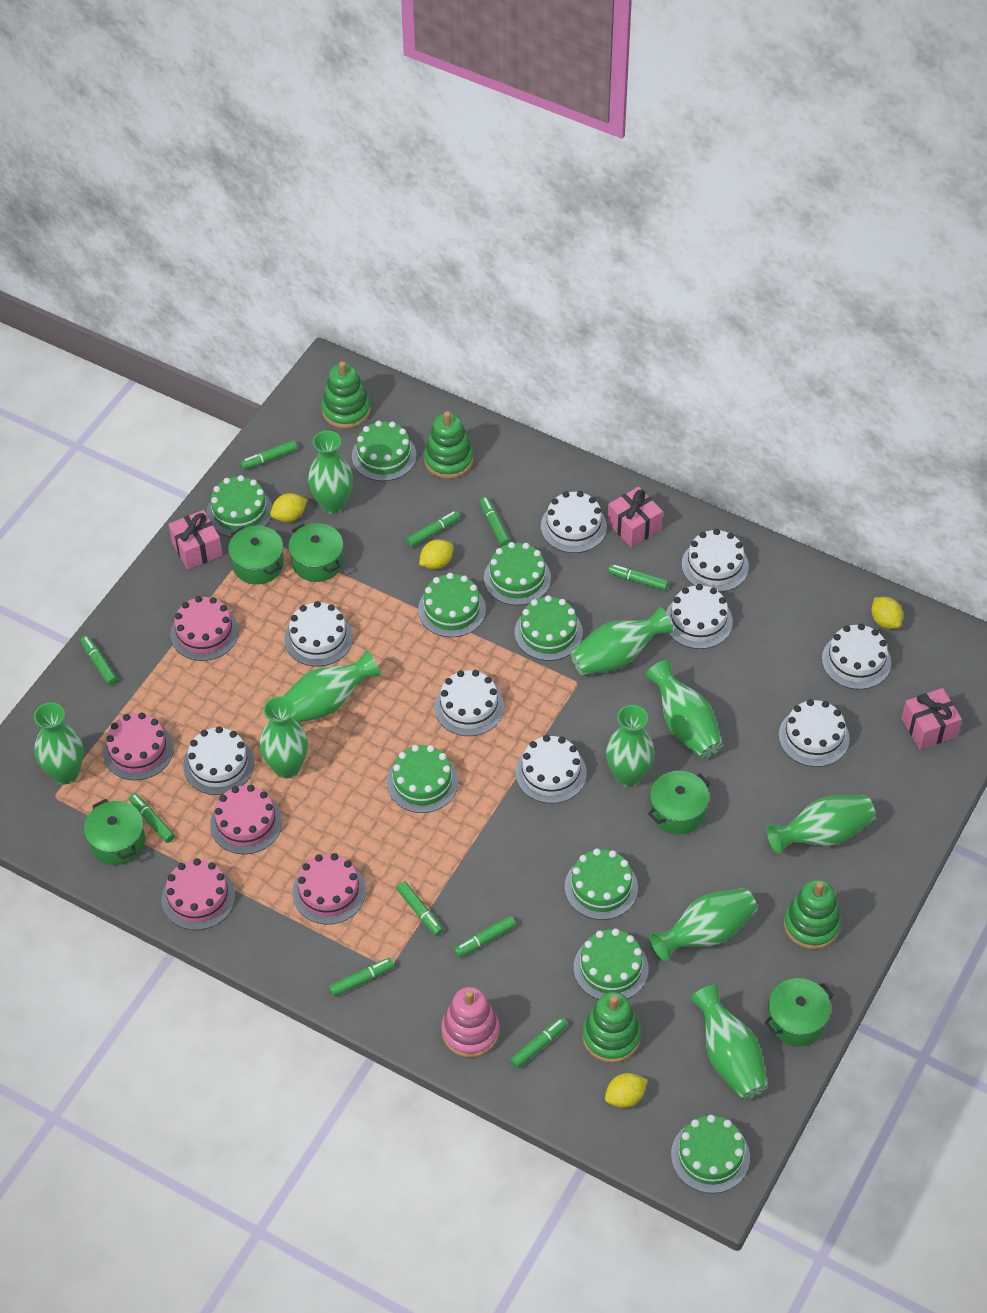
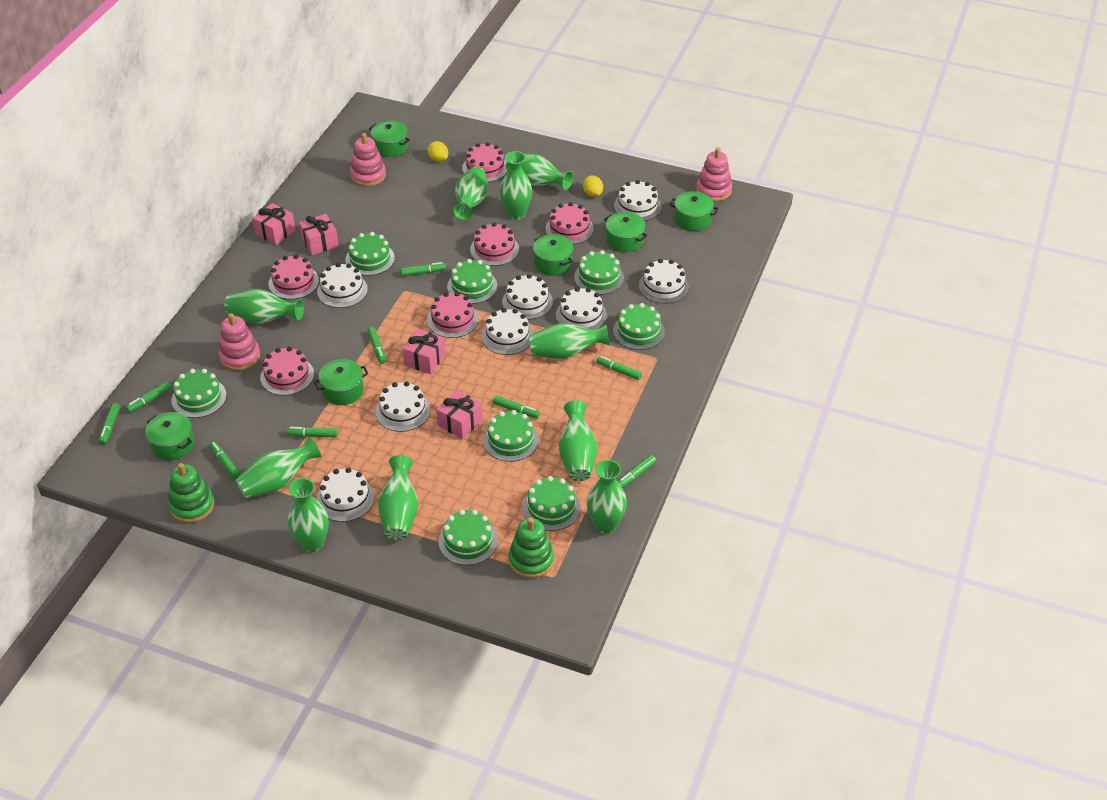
green cake: [207,475,272,537] [352,421,416,481] [387,745,458,813] [418,573,486,638] [484,542,551,605] [515,595,583,661] [565,848,638,920] [574,929,649,1000] [671,1115,750,1194] = 9 -> [172,369,226,418] [345,232,395,276] [439,510,498,565] [447,259,497,304] [483,410,539,462] [523,476,581,531] [574,250,624,295] [613,303,665,350] = 8
green marker: [81,636,117,685] [129,793,175,843] [240,440,297,470] [329,958,394,996] [396,881,443,936] [406,511,460,547] [454,916,516,957] [480,497,510,546] [510,1017,567,1068] [608,564,669,591] = 10 -> [98,403,120,445] [126,381,172,413] [209,442,240,479] [287,427,338,437] [367,327,386,364] [400,262,446,276] [493,396,540,418] [596,356,642,380] [617,455,657,488] = 9
green pot: [84,799,145,865] [228,526,284,584] [288,523,343,582] [648,771,710,834] [764,978,834,1047] = 5 -> [145,412,194,460] [314,359,368,405] [369,120,410,157] [533,234,574,275] [604,212,647,252] [670,191,718,231] = 6
green stacking toy: [321,361,371,429] [424,411,474,479] [582,992,641,1063] [784,879,841,949] = 4 -> [168,463,214,523] [509,517,554,578] = 2
pink cake: [103,713,174,780] [161,858,235,930] [170,596,239,661] [210,785,282,854] [292,853,366,924] = 5 -> [260,347,314,396] [269,255,319,300] [427,292,479,338] [462,142,508,182] [470,222,519,266] [545,202,594,245] = 6
pink gift: [168,510,223,570] [607,487,663,547] [901,688,962,750] = 3 -> [252,203,295,245] [299,214,339,255] [402,329,446,374] [436,390,482,439] = 4
pink stacking toy: [441,987,500,1058] = 1 -> [219,313,260,371] [350,133,386,186] [696,147,732,201] = 3
white cake: [183,726,254,795] [284,601,353,667] [434,670,504,736] [516,735,587,803] [541,491,607,553] [666,584,733,649] [682,529,749,592] [779,699,850,767] [822,624,891,689] = 9 -> [317,263,368,308] [317,467,374,522] [376,381,430,432] [482,308,533,355] [502,274,553,320] [556,287,607,330] [614,180,661,221] [639,259,689,304] = 8
yellow lemon: [270,493,307,522] [419,539,453,569] [605,1073,647,1108] [871,597,903,629] = 4 -> [428,141,448,162] [583,175,603,197] = 2

